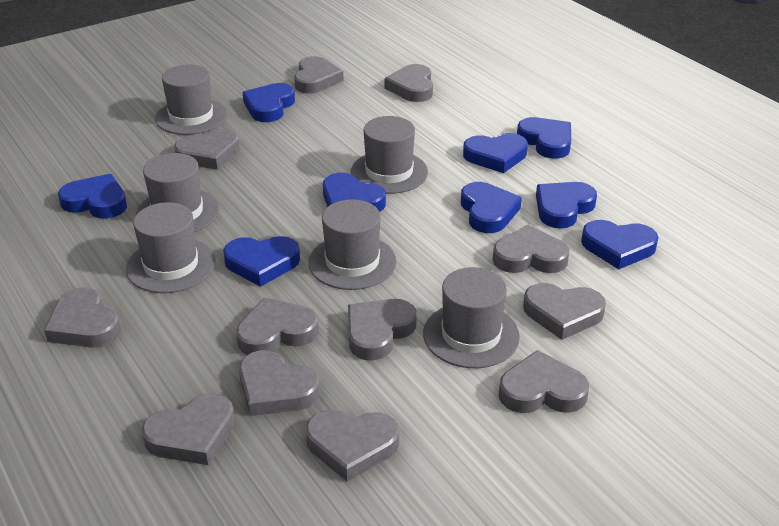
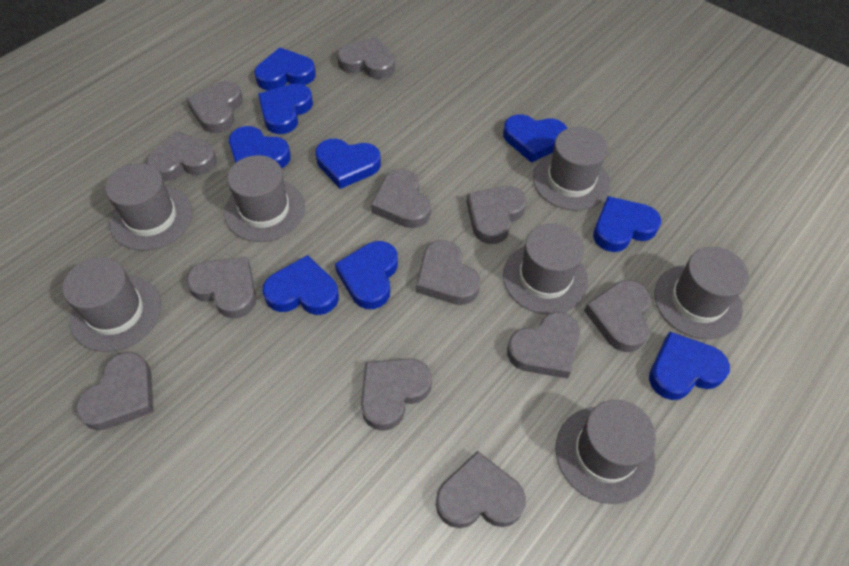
grey hat: [126,202,216,293] [136,153,219,232] [155,65,227,135] [308,199,397,290] [350,116,428,194] [423,267,520,368] = 6 -> [62,257,161,352] [105,163,193,251] [224,155,305,242] [503,223,588,315] [533,127,610,211] [555,400,656,504] [654,247,749,339] = 7

